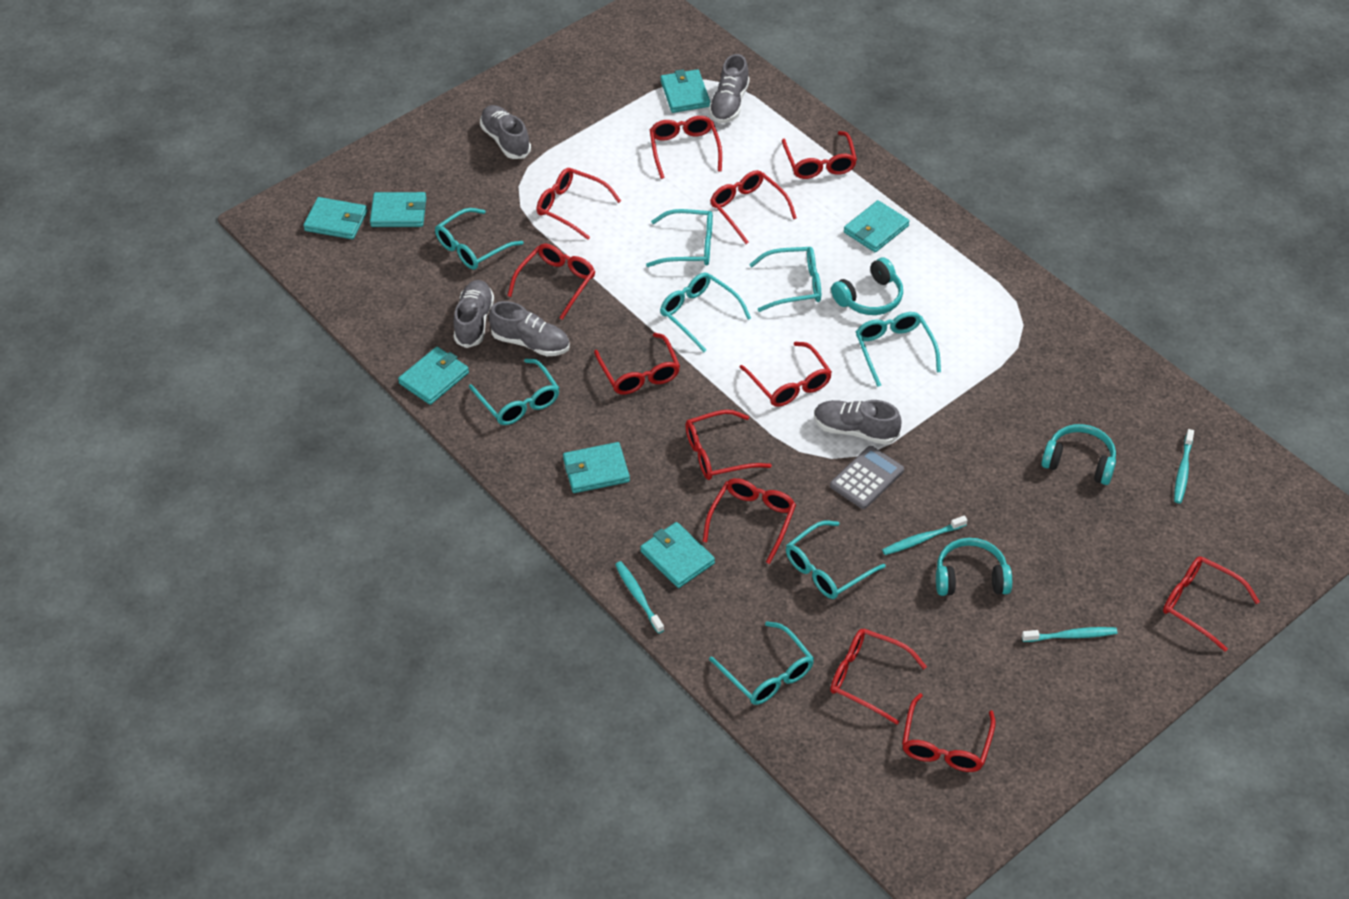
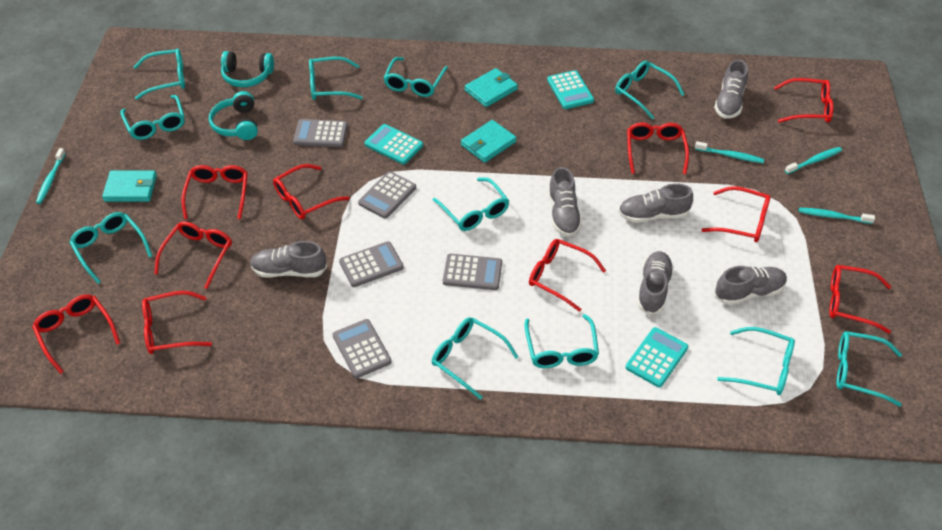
grey calculator: [830,446,904,509] = 1 -> [293,119,348,147] [332,319,392,378] [339,241,404,287] [358,171,416,219] [443,254,502,290] = 5
grey shoe: [454,280,494,348] [480,105,531,159] [489,301,570,356] [709,54,750,123] [814,400,901,445] = 5 -> [250,241,327,278] [548,167,582,237] [618,184,693,223] [637,251,674,315] [714,60,748,119] [715,266,787,305] = 6
red glasses: [507,244,595,320] [537,168,621,240] [594,333,680,394] [650,116,722,179] [685,410,772,480] [702,478,796,564] [710,170,797,244] [739,342,832,407] [782,131,857,179] [830,629,927,725] [902,693,996,772] [1163,556,1260,652] = 12 -> [32,294,120,374] [142,291,212,354] [154,221,232,289] [182,165,248,219] [273,164,349,219] [529,239,606,312] [627,123,689,174] [702,186,771,242] [774,78,834,123] [829,265,891,334] = 10
turquoise calculator: none = 0 -> [364,124,423,165] [547,70,594,109] [626,327,689,387] = 3
turquoise glasses: [435,208,523,270] [469,358,559,425] [646,209,713,267] [660,273,751,352] [709,621,814,705] [749,247,821,312] [786,521,886,599] [856,312,941,387] = 8 -> [69,212,152,284] [120,95,185,140] [134,49,185,100] [309,57,363,100] [384,57,448,97] [432,317,518,400] [433,177,509,231] [524,314,599,368] [615,61,685,120] [717,327,795,395] [837,331,902,406] = 11
turquoise headphones: [831,257,903,315] [936,538,1012,596] [1041,424,1116,485] = 3 -> [209,91,258,140] [221,51,274,87] = 2
turquoise wallet: [303,197,367,239] [370,192,426,227] [398,346,469,405] [563,442,630,493] [640,522,715,588] [661,69,710,113] [844,200,910,252] = 7 -> [102,170,157,202] [461,120,517,163] [465,68,518,107] = 3

